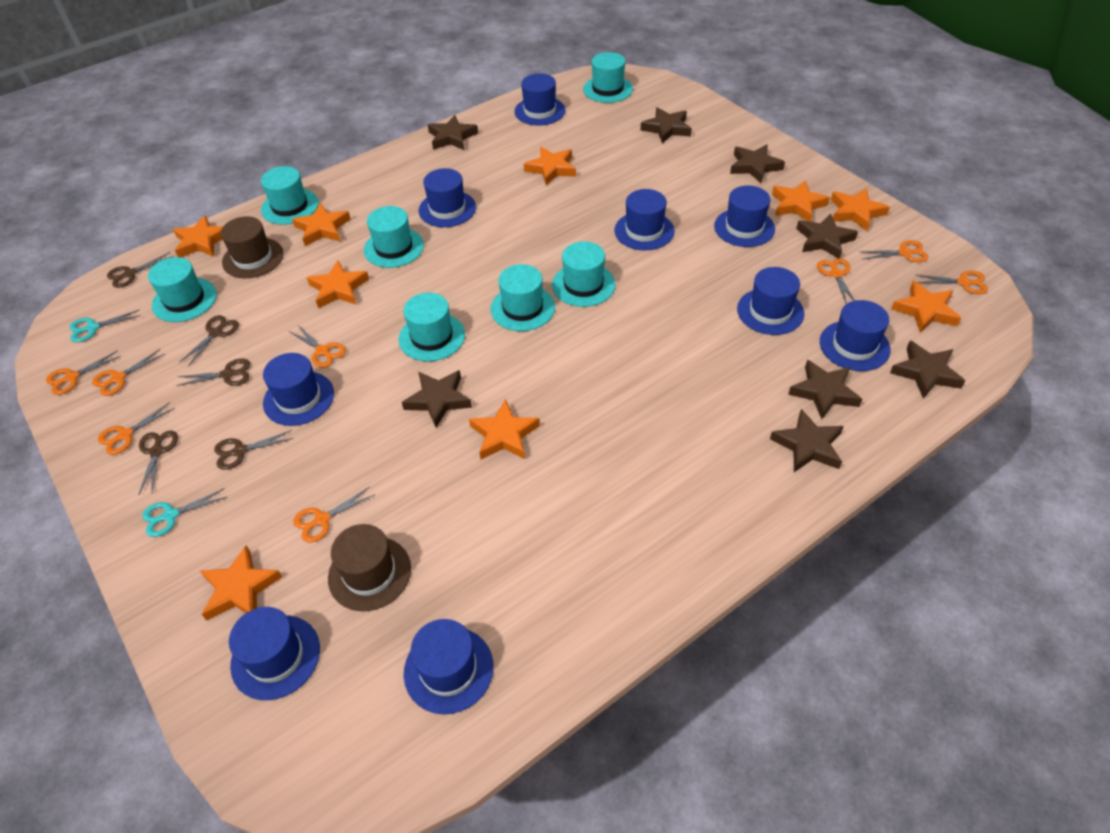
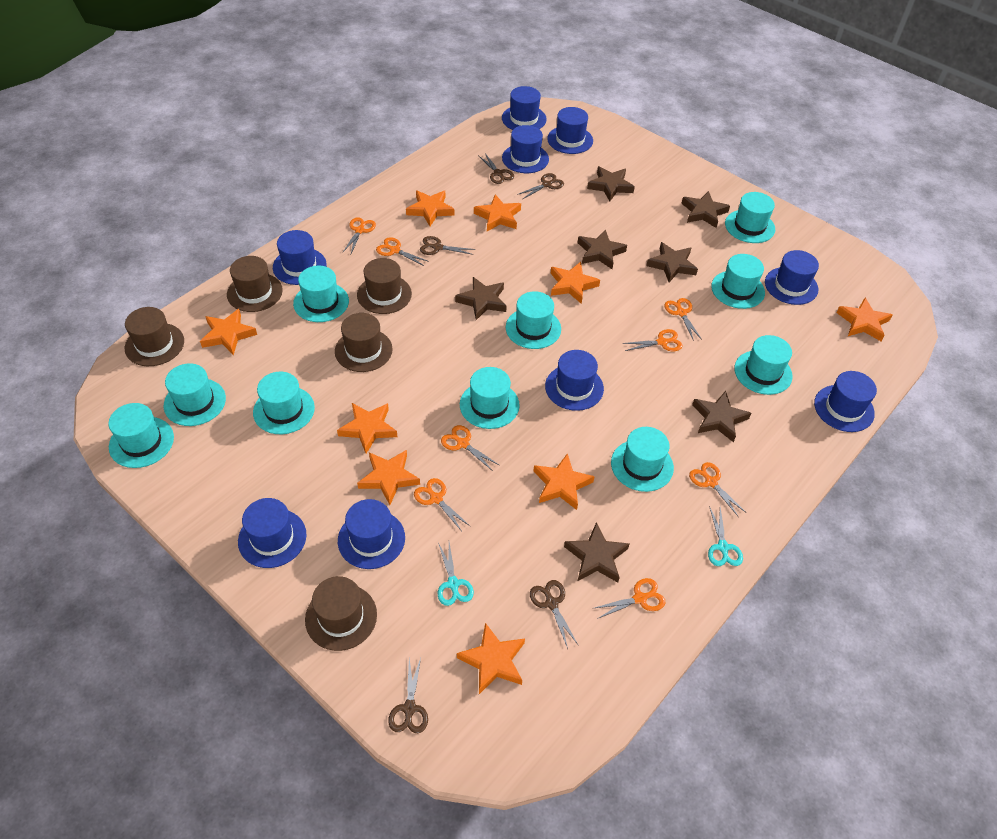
brown hat: [221,216,284,278] [328,524,411,611] = 2 -> [125,307,184,366] [227,256,283,312] [305,576,377,651] [335,313,393,372] [357,258,412,314] = 5
brown star: [402,370,472,428] [428,115,478,150] [641,107,692,144] [730,144,785,183] [770,409,844,472] [788,360,862,419] [796,214,858,259] [890,341,965,399] = 8 -> [455,277,507,320] [564,522,630,582] [578,229,627,269] [587,166,635,201] [646,242,698,282] [681,191,730,228] [692,391,751,442] = 7
turquoise hat: [148,257,217,322] [261,166,319,225] [364,206,424,268] [399,293,465,361] [490,264,555,331] [552,241,616,307] [583,52,633,103] = 7 -> [108,403,174,468] [163,363,226,426] [253,372,315,434] [293,266,349,322] [460,367,520,429] [506,291,561,349] [611,427,674,492] [711,254,765,309] [725,192,775,243] [734,335,793,395] = 10

